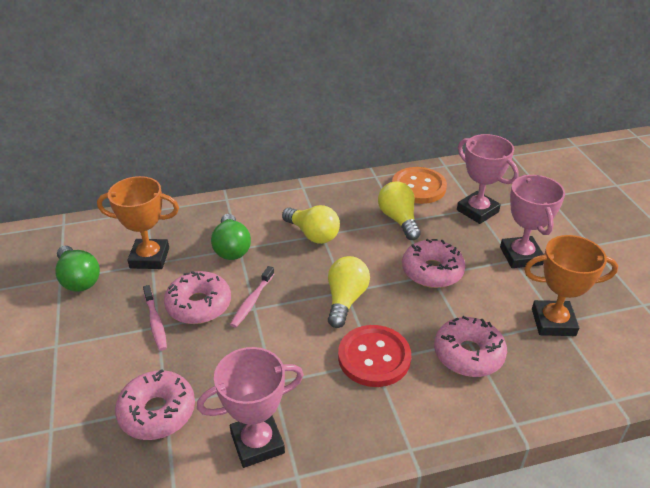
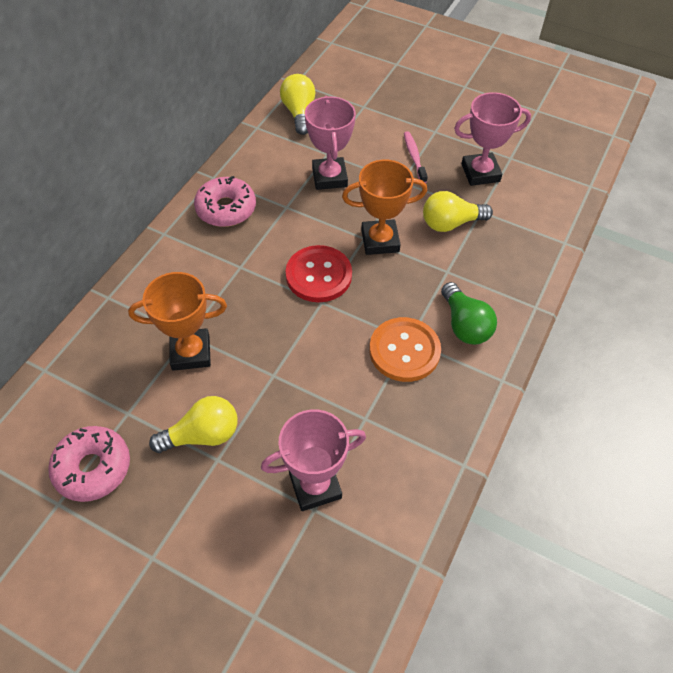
green light bulb: [56,246,100,292] [211,214,251,260] = 2 -> [441,282,497,345] = 1
pink donut: [115,369,195,440] [164,271,231,324] [402,239,465,288] [434,316,507,377] = 4 -> [48,426,130,502] [194,176,256,227] = 2
pink toothbrush: [143,285,167,351] [230,266,274,328] = 2 -> [404,131,428,183] = 1

